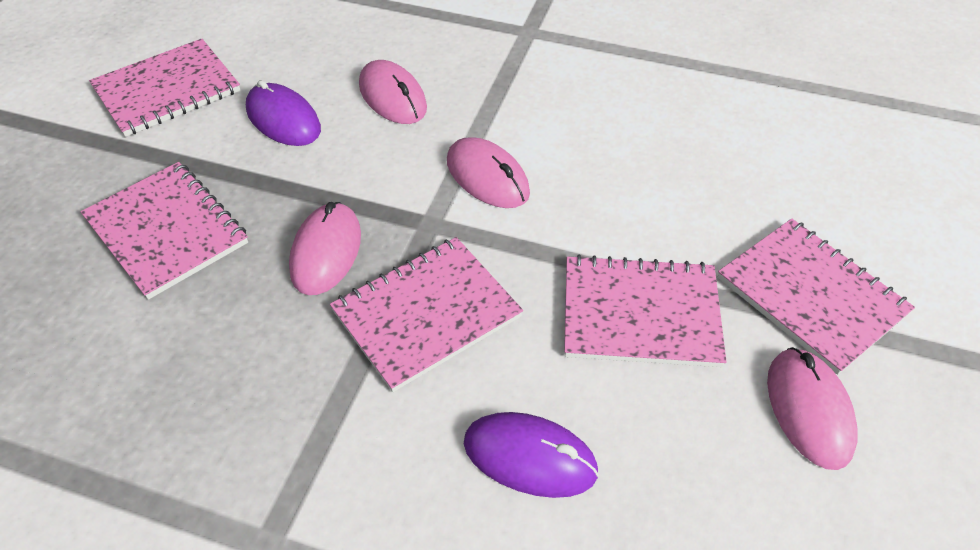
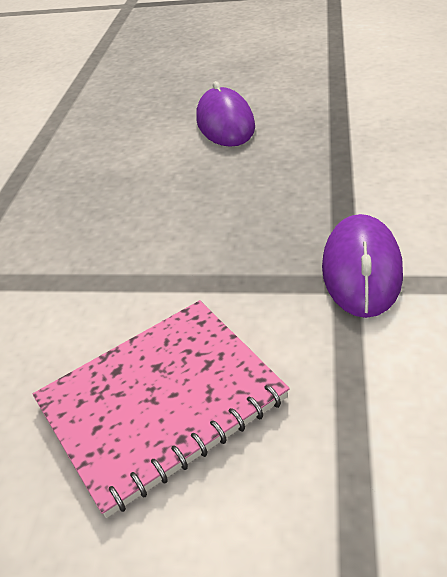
pink mouse: [289,202,361,295] [359,60,427,124] [447,137,530,208] [767,347,858,470] = 4 -> none = 0
pink notebook: [80,162,248,300] [89,39,240,137] [330,237,523,392] [564,255,726,367] [718,219,915,375] = 5 -> [33,300,290,518] = 1

